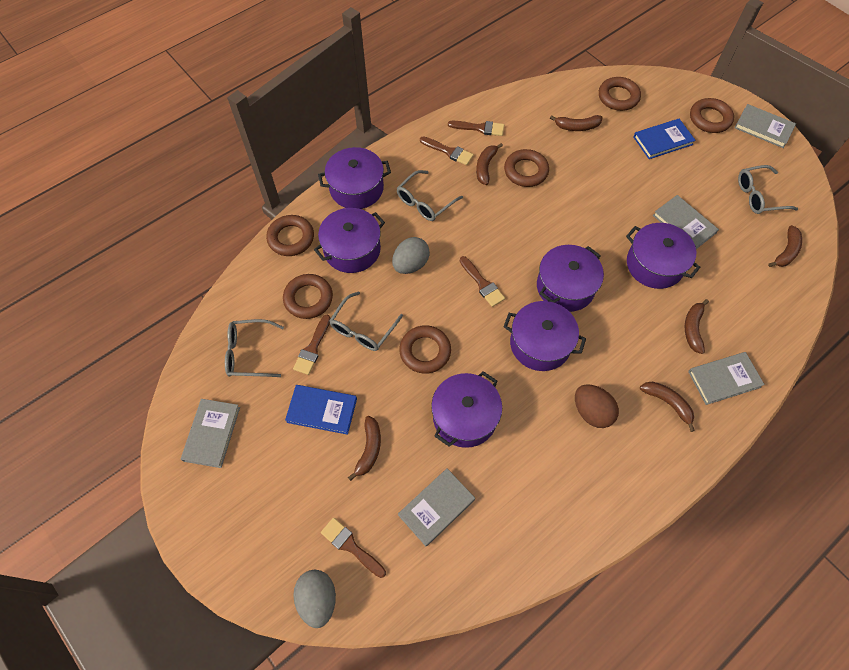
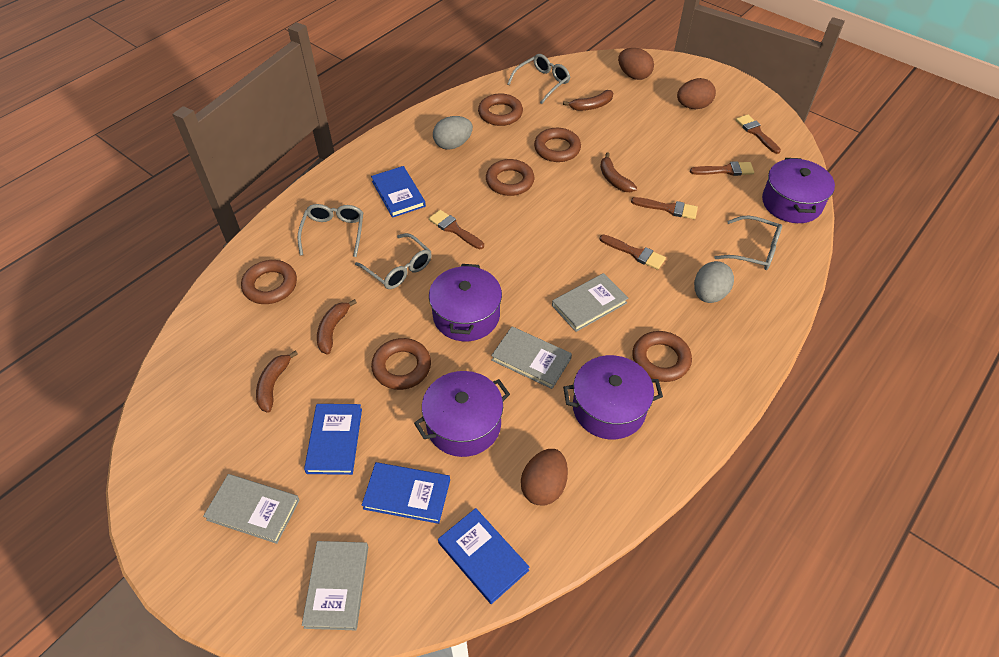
blue book: [285,385,357,435] [634,119,696,159] = 2 -> [304,404,362,475] [362,462,450,524] [371,166,426,218] [438,508,529,604] = 4
brown banana: [348,416,381,481] [476,143,503,185] [550,115,603,131] [640,382,695,432] [685,299,709,354] [768,225,802,267] = 6 -> [256,350,298,413] [317,299,357,354] [563,90,613,111] [600,152,637,192] = 4
brown egg: [575,384,619,428] = 1 -> [521,449,568,506] [618,48,654,80] [677,78,716,109] = 3
grey book: [181,399,240,468] [398,469,475,547] [653,195,719,249] [688,352,765,405] [735,104,796,148] = 5 -> [203,474,300,544] [302,541,368,630] [491,327,572,389] [552,273,628,332] = 4
purple pot: [314,208,385,273] [318,147,391,209] [431,371,502,448] [503,301,586,371] [537,245,604,312] [626,223,700,289] = 6 -> [414,371,510,457] [429,264,502,341] [563,355,663,439] [762,158,835,223] = 4

